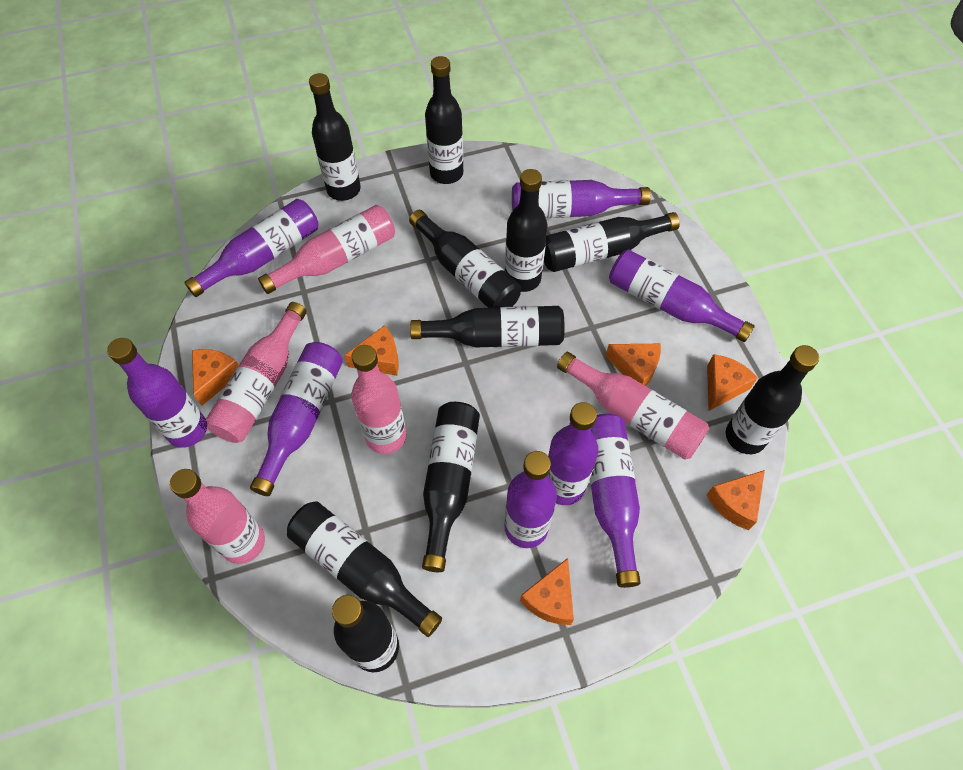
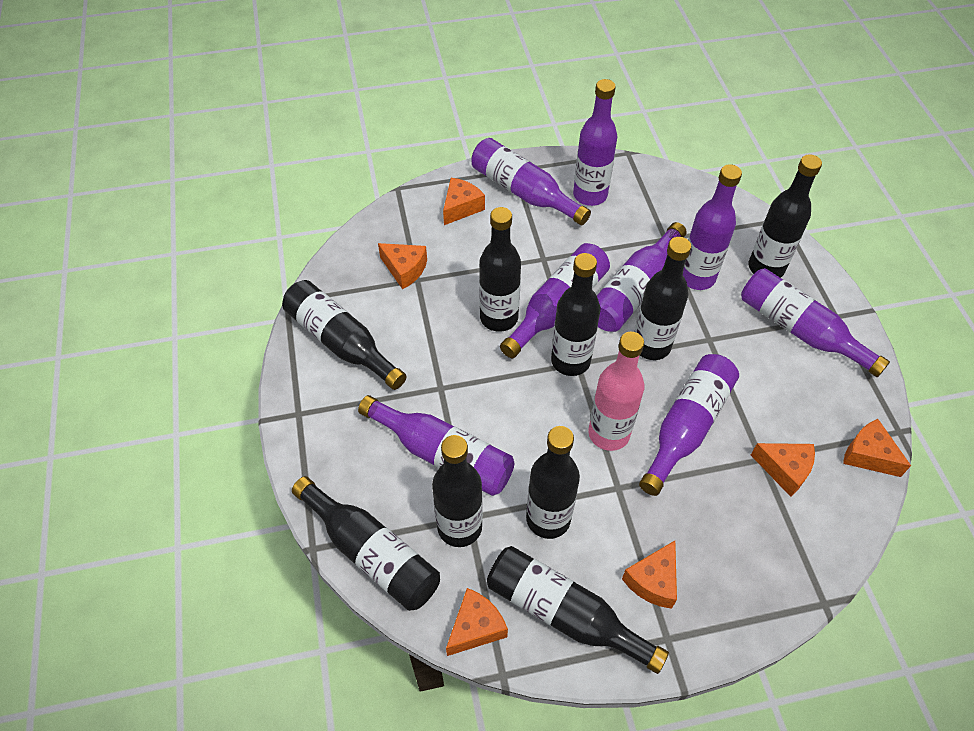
black bottle: [287,501,442,637] [309,73,361,201] [332,595,399,672] [409,210,521,308] [410,306,565,347] [422,402,480,572] [425,56,463,184] [505,169,547,292] [544,212,680,272] [726,345,819,454] = 10 -> [282,280,407,390] [292,476,440,611] [432,435,483,547] [479,207,521,332] [487,546,669,674] [526,426,580,539] [551,253,600,376] [635,237,691,360] [748,154,822,278] = 9
pink bottle: [170,469,265,564] [205,302,307,443] [258,205,395,294] [351,345,406,454] [557,352,709,459] = 5 -> [588,332,645,451] = 1

